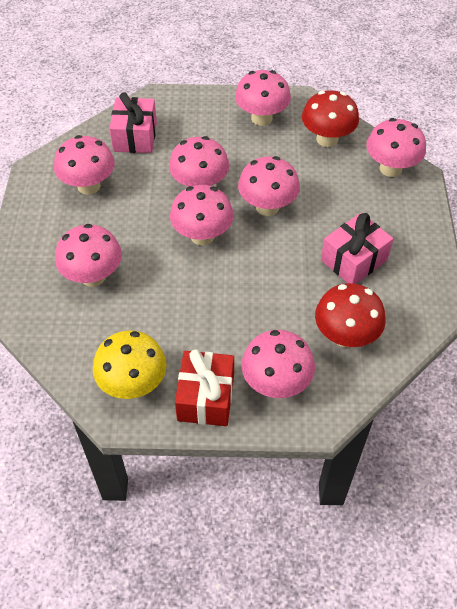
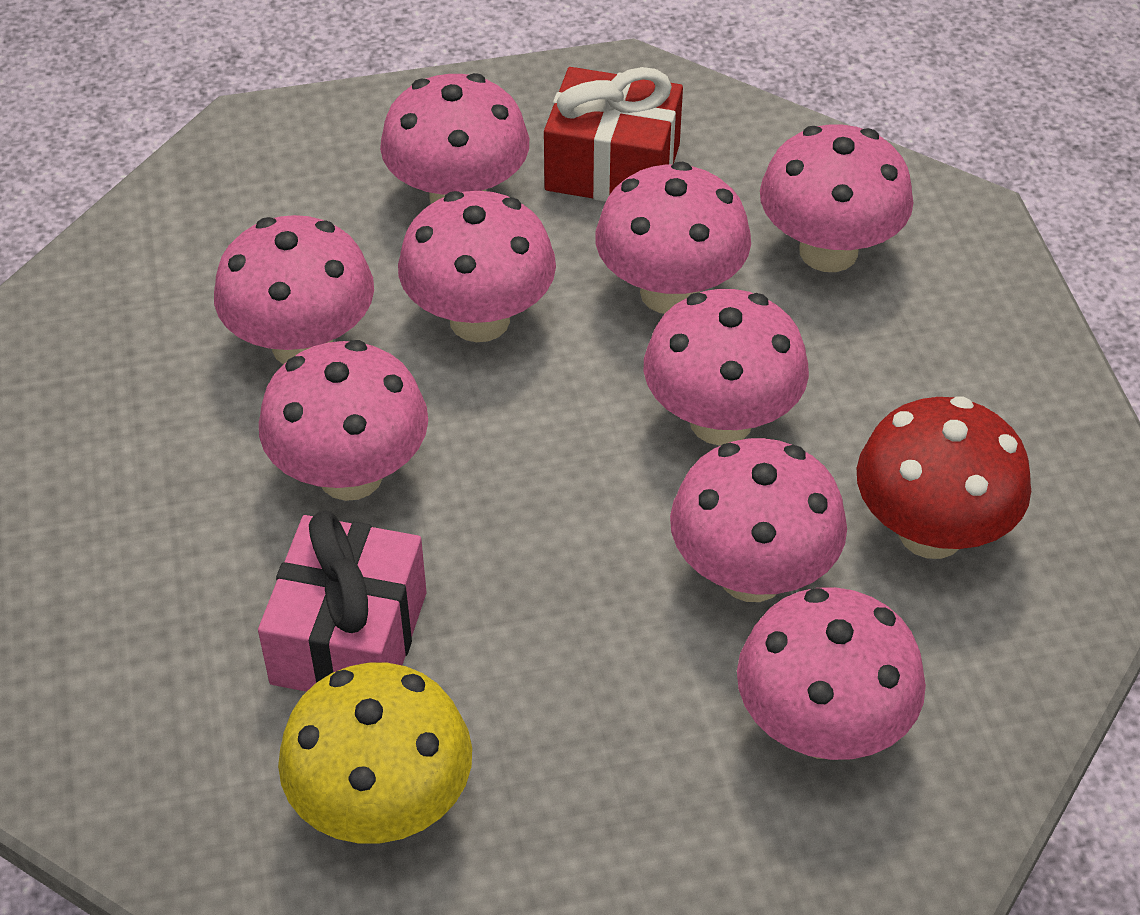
pink gift: [109,92,157,153] [321,213,394,284] = 2 -> [258,511,426,692] = 1
pink mushroom: [54,135,115,195] [55,224,122,287] [169,136,229,187] [170,185,234,245] [235,70,291,126] [238,156,300,216] [241,330,315,398] [366,118,426,177] = 8 -> [214,215,374,364] [259,340,428,501] [380,73,529,204] [398,191,556,342] [595,162,751,314] [644,289,809,446] [670,438,847,602] [737,587,926,760] [760,125,914,272] = 9
red mushroom: [302,90,359,147] [315,283,386,348] = 2 -> [857,396,1031,559] = 1

